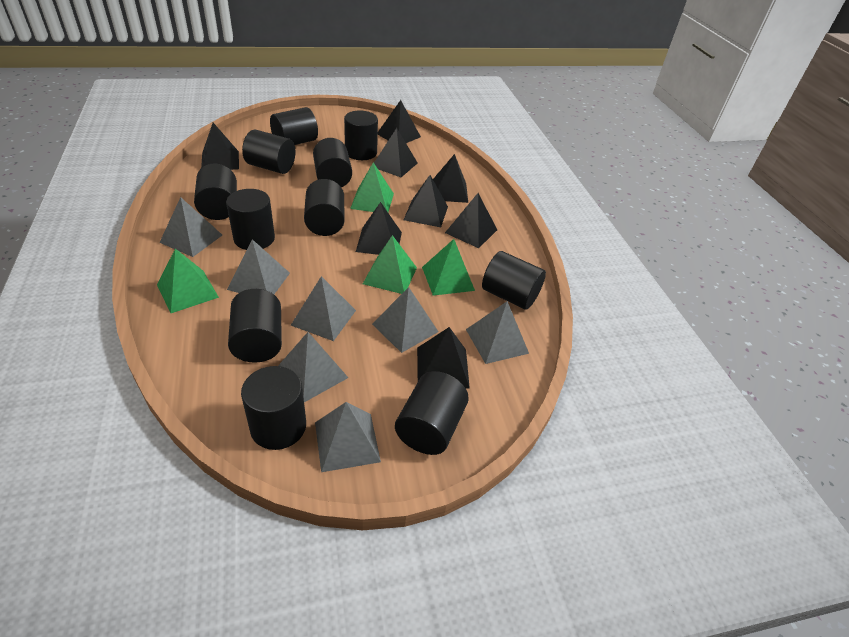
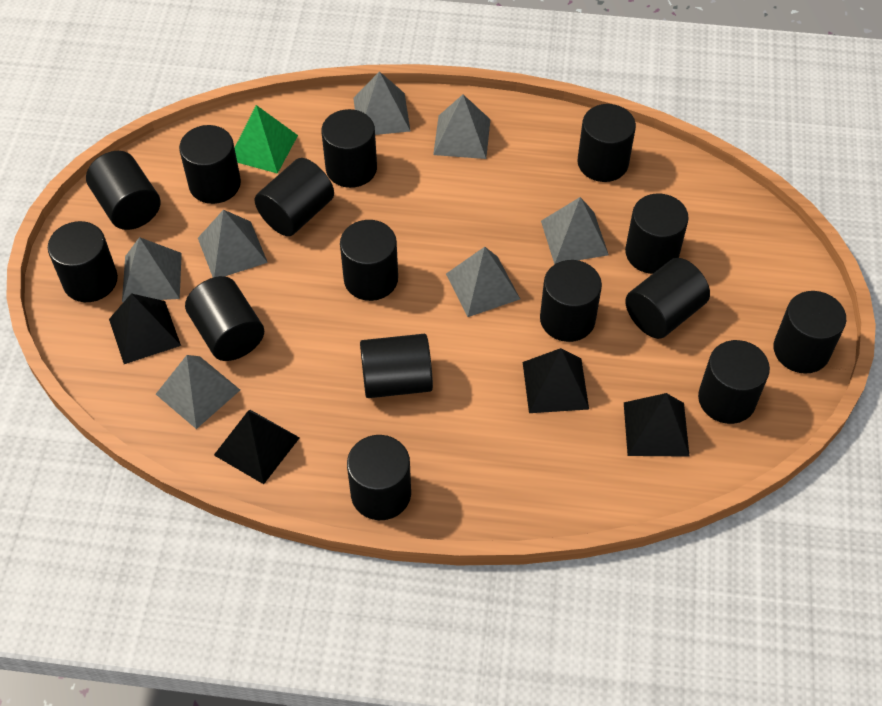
black cylinder: [194,164,237,220] [226,189,275,250] [228,289,282,363] [241,366,306,450] [242,130,296,174] [270,107,318,145] [304,179,345,236] [313,138,352,187] [344,110,378,160] [395,371,469,455] [482,251,546,310] = 11 -> [48,221,118,302] [86,151,160,230] [179,125,241,204] [185,276,264,361] [254,158,334,236] [321,109,377,188] [340,220,398,301] [347,435,411,520] [360,334,433,398] [540,260,602,342] [577,104,636,182] [625,193,689,274] [625,258,710,339] [698,340,770,424] [774,291,846,374] = 15
black pyramid: [201,123,239,170] [356,202,402,255] [374,128,418,177] [378,100,421,143] [403,175,448,227] [417,327,470,389] [433,154,468,203] [445,193,497,248] = 8 -> [109,293,181,364] [214,410,300,484] [523,348,589,413] [624,393,690,457] = 4
green pyramid: [157,248,219,313] [350,162,394,212] [363,235,417,294] [422,239,475,296] = 4 -> [235,105,298,174] = 1

